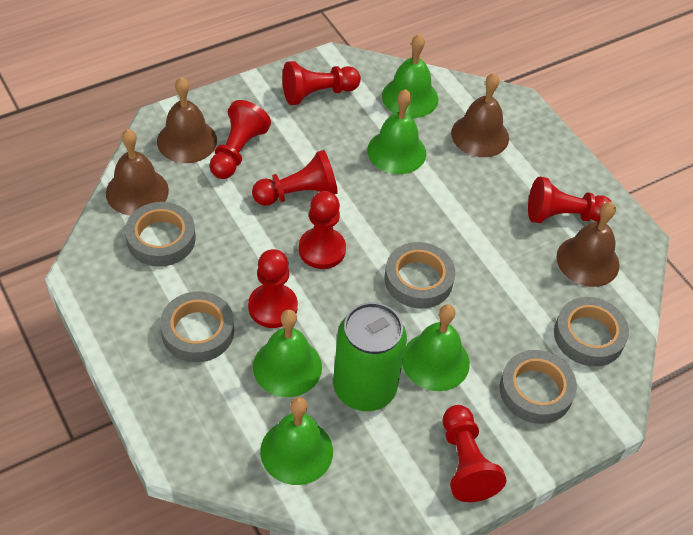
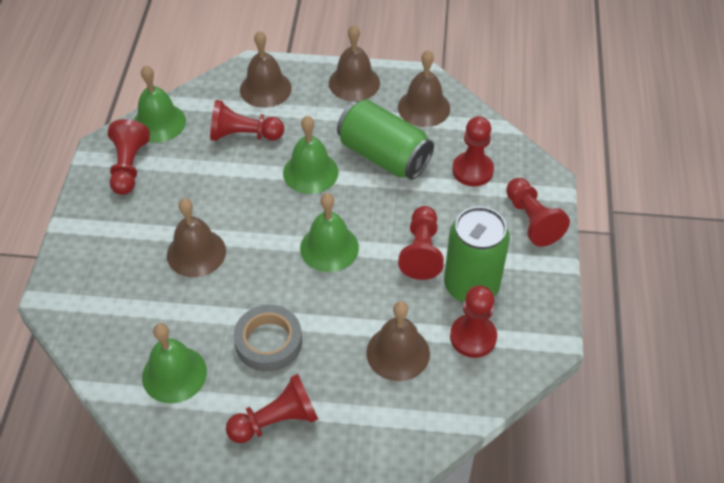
brown bell: [106,129,169,216] [157,77,217,163] [451,73,509,157] [556,202,620,287] = 4 -> [167,198,226,277] [240,31,292,108] [329,25,380,101] [366,301,430,381] [398,50,450,127] = 5
green bell: [253,310,322,397] [260,397,333,485] [367,89,426,174] [382,34,438,118] [402,304,470,391] = 5 -> [134,65,186,143] [142,323,207,403] [283,116,339,194] [300,193,359,272] = 4
green can: [333,302,407,411] = 1 -> [337,100,434,180] [444,206,510,303] = 2
grey tape: [125,202,196,267] [160,291,234,362] [384,242,455,309] [500,350,577,424] [554,297,629,367] = 5 -> [233,305,302,372] = 1

